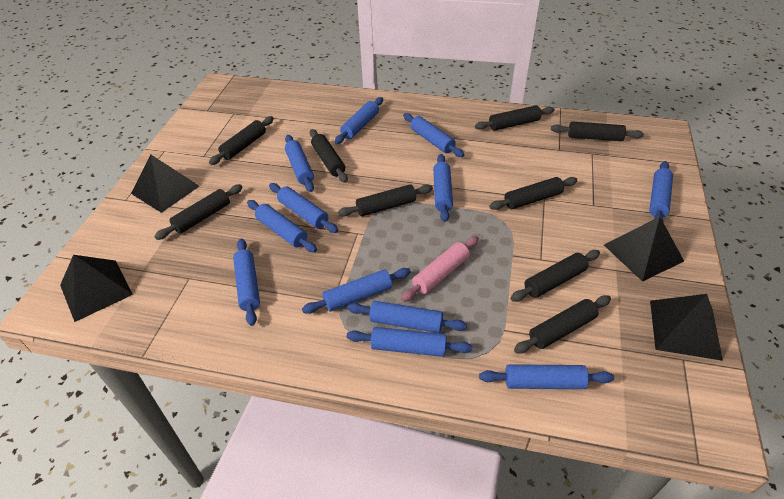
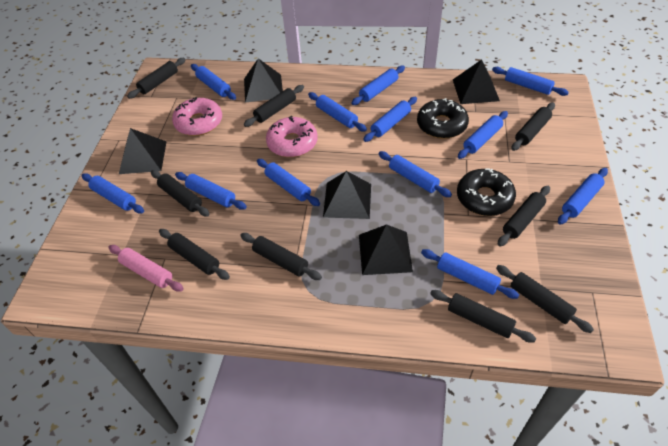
black donut: none = 0 -> [417,98,469,139] [457,169,516,216] = 2
black pyramid: [60,255,133,322] [131,155,199,213] [604,216,684,282] [650,294,723,361] = 4 -> [119,128,166,174] [244,58,283,102] [323,171,371,219] [359,224,413,275] [453,59,500,104] = 5
pink donut: none = 0 -> [172,97,222,136] [266,116,318,157] = 2

